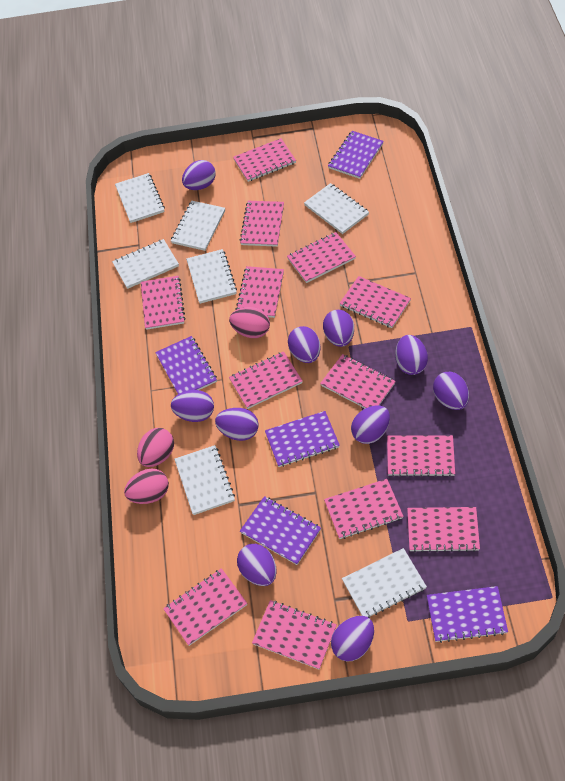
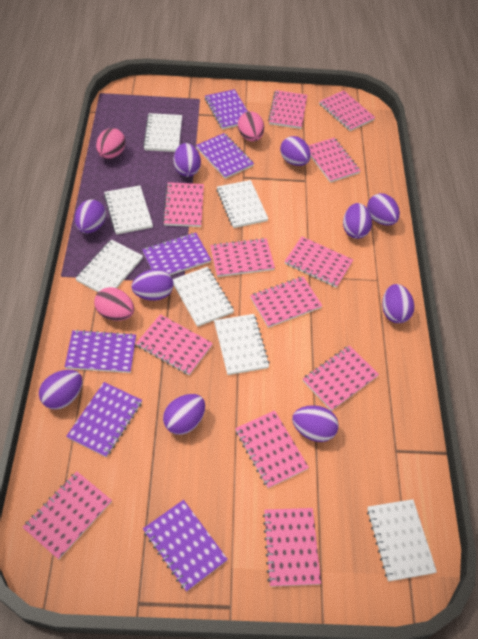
pink notebook: [141,276,185,330] [163,568,247,646] [229,351,302,409] [233,138,296,182] [235,266,284,318] [240,201,284,247] [252,600,337,669] [287,232,356,283] [320,354,396,408] [324,479,404,539] [339,276,411,328] [387,435,455,477] [407,507,480,552] = 13 -> [22,471,112,559] [136,314,213,375] [163,182,204,227] [210,238,275,277] [235,410,309,488] [250,277,322,328] [263,508,321,587] [268,90,307,129] [285,237,353,288] [303,345,379,411] [308,138,361,183] [319,90,375,131] = 12
purple notebook: [155,336,217,394] [240,496,321,565] [265,411,340,467] [328,131,384,179] [427,586,508,643] = 5 -> [65,329,136,373] [66,382,142,457] [142,233,211,275] [143,500,228,592] [196,133,254,179] [205,89,248,129] = 6

